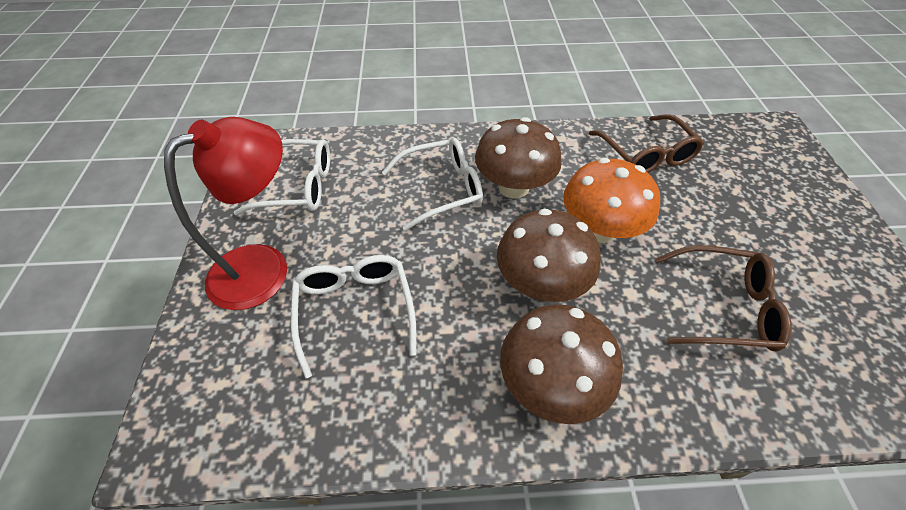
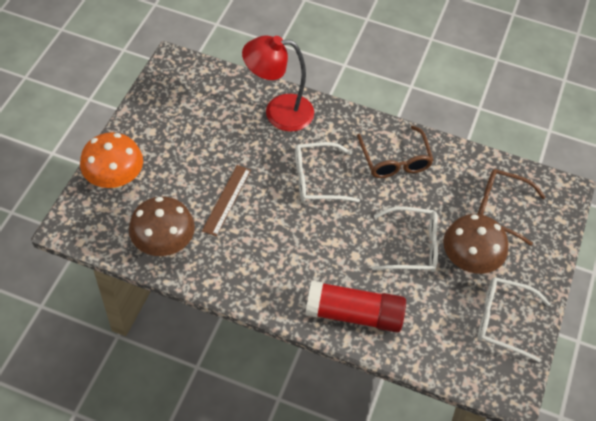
brown mushroom: [475,117,562,199] [497,209,601,302] [500,304,623,424] = 3 -> [129,196,195,256] [443,214,508,274] = 2
brown ruler: none = 0 -> [202,165,251,236] = 1
red glue stick: none = 0 -> [305,280,406,333] = 1

